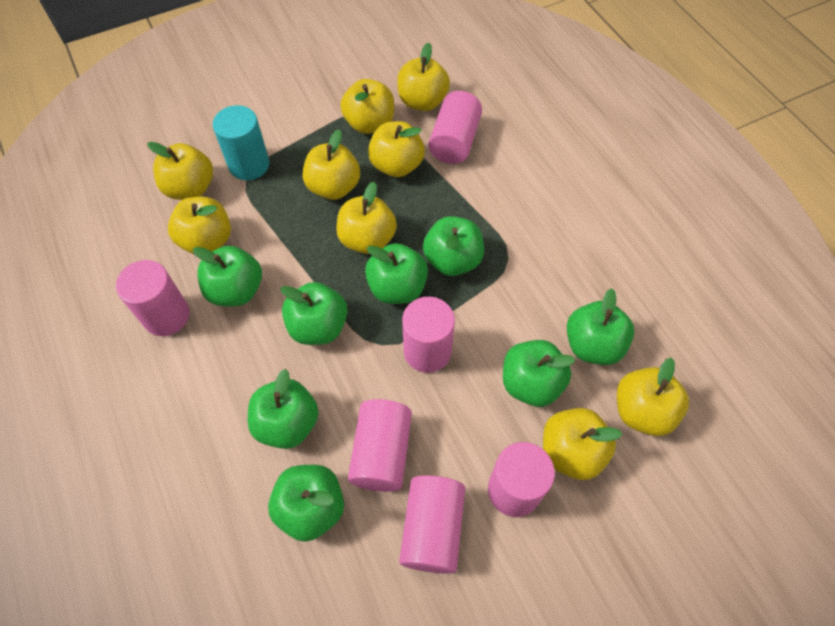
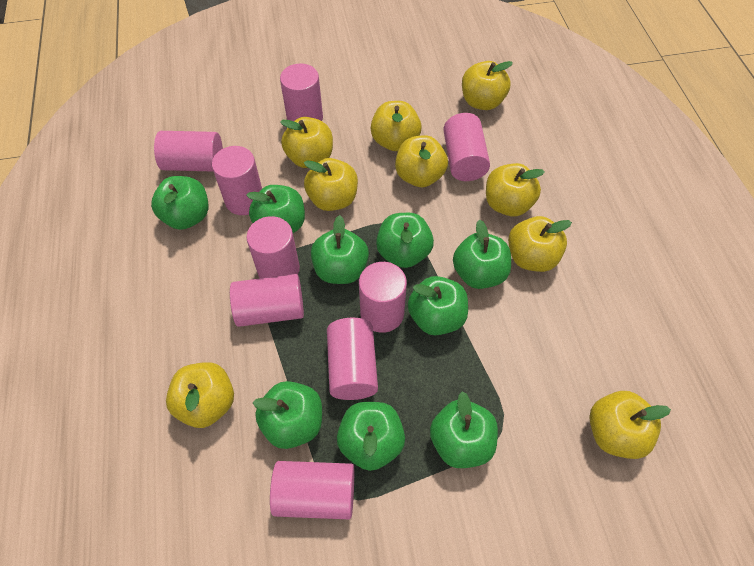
green apple: [193,246,262,306] [248,369,319,449] [268,465,344,542] [280,282,348,345] [365,243,428,304] [423,216,484,276] [503,340,575,407] [567,288,634,365] = 8 -> [151,176,208,230] [246,185,305,233] [253,381,322,449] [311,215,369,284] [337,402,405,471] [376,213,434,268] [408,276,468,335] [430,391,498,468] [453,220,511,289] = 9
pink cylinder: [116,260,190,336] [348,399,412,492] [399,475,465,574] [402,297,455,373] [428,91,482,164] [488,442,555,517] = 6 -> [154,131,223,171] [212,146,262,215] [230,274,304,327] [246,216,300,278] [270,461,354,519] [280,63,323,121] [327,318,378,400] [359,262,407,333] [443,113,490,181] = 9
turquoise cylinder: [213,105,269,180] = 1 -> none = 0

